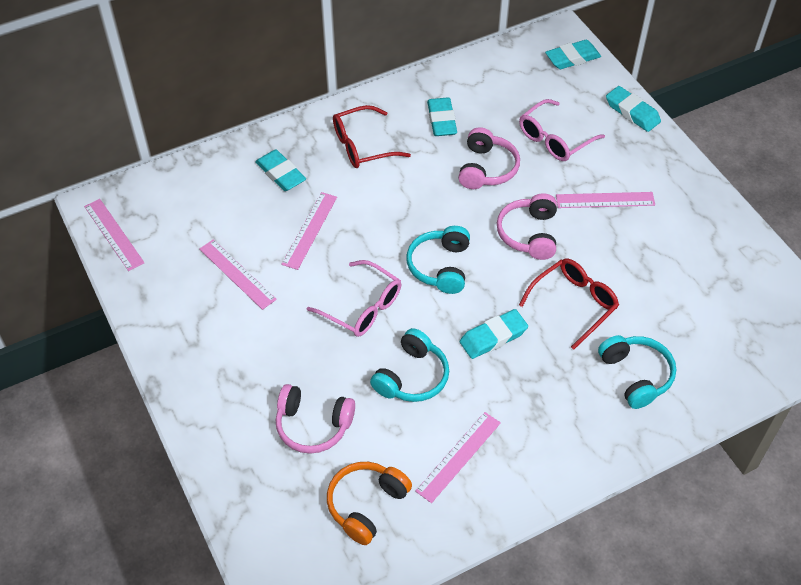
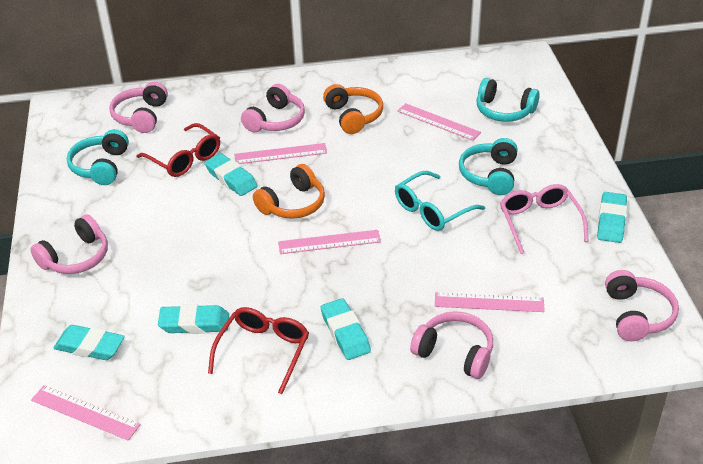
orange headphones: [327,462,412,545] = 1 -> [253,164,325,219] [323,84,383,134] = 2
pink glasses: [307,260,401,337] [519,99,605,161] = 2 -> [500,184,589,254] = 1
pink headphones: [276,384,355,454] [458,127,520,189] [497,193,557,260] = 3 -> [30,214,108,274] [109,82,168,133] [241,84,305,132] [410,311,493,379] [605,270,679,341] = 5
turquoise glasses: none = 0 -> [395,171,485,231] = 1

